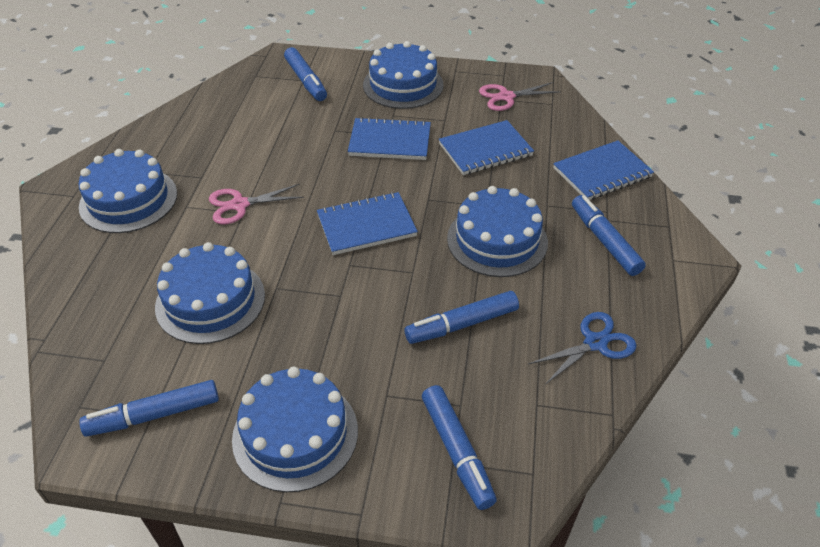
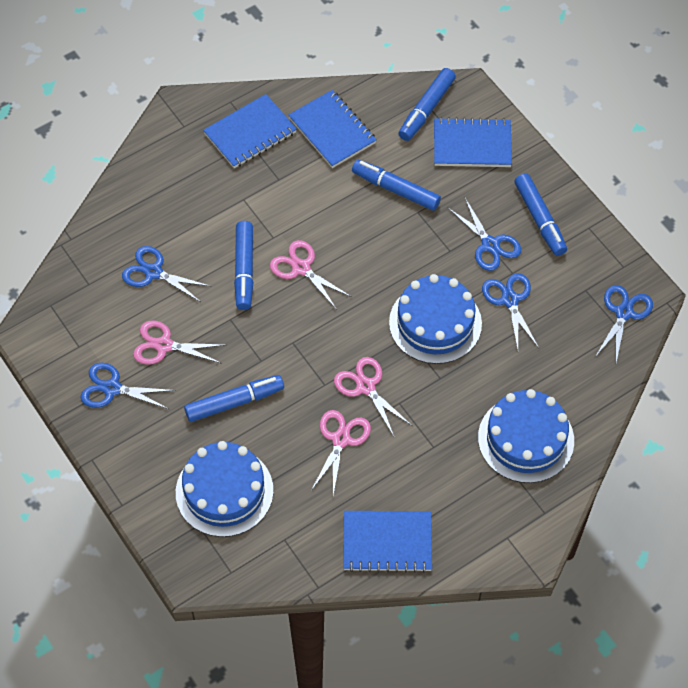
blue cake: [79,149,177,233] [155,242,265,344] [232,367,358,492] [363,41,444,109] [447,186,548,277] = 5 -> [176,441,273,537] [389,274,482,364] [478,389,574,483] = 3
blue scissors: [528,312,637,385] = 1 -> [80,363,176,410] [122,246,212,302] [448,198,521,271] [482,273,539,350] [595,285,653,362] = 5
pink scissors: [209,184,304,224] [479,82,561,111] = 2 -> [133,321,225,365] [270,240,352,310] [311,410,371,496] [334,357,412,436] = 4

